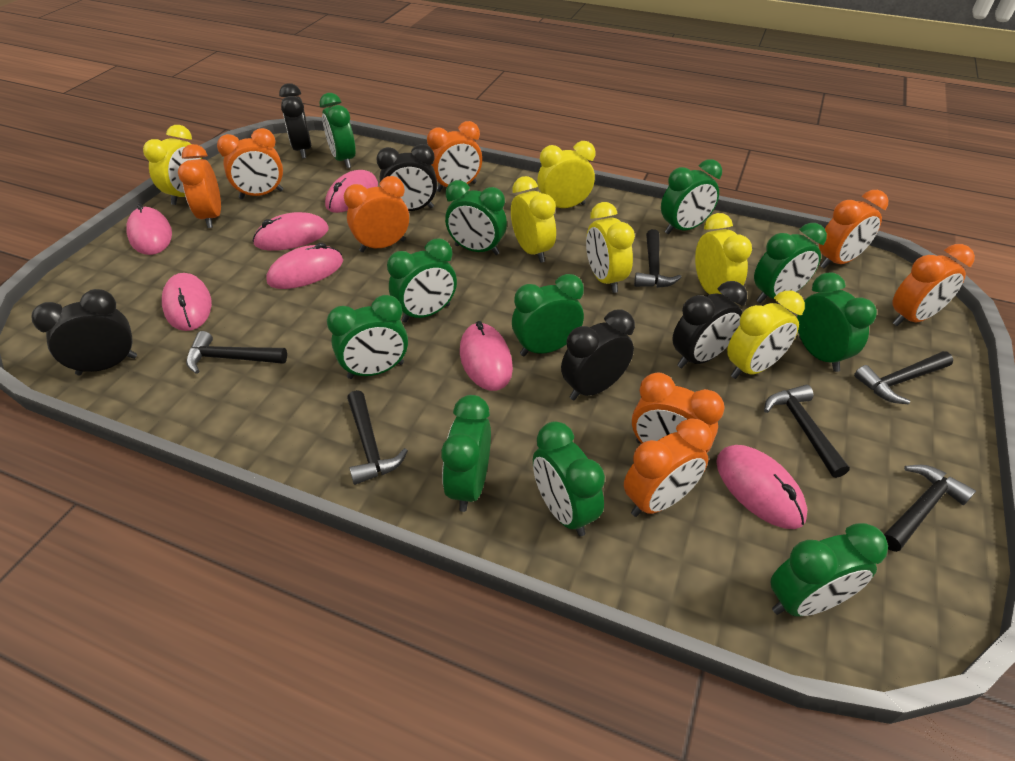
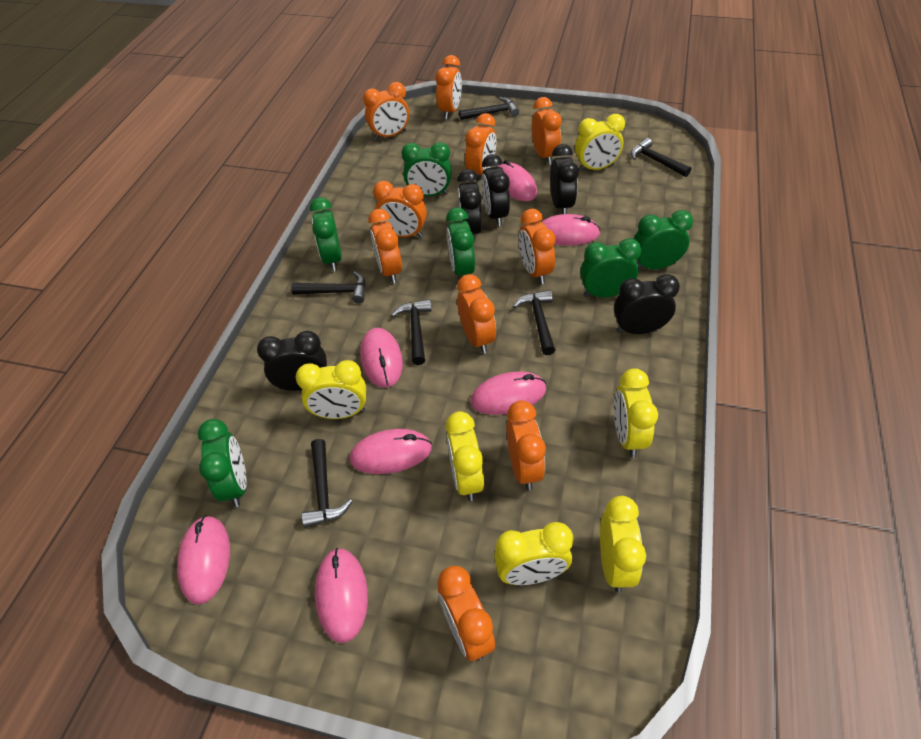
green clock: [319,93,356,168] [327,295,408,379] [387,238,457,323] [441,395,491,512] [445,180,507,255] [512,274,584,356] [533,421,605,536] [661,159,722,234] [754,223,827,303] [771,523,888,617] [797,272,877,372] = 11 -> [198,419,247,507] [310,197,342,271] [401,142,452,196] [446,207,475,276] [580,238,641,297] [634,210,693,269] = 6
orange clock: [178,144,221,228] [217,128,283,199] [344,176,409,252] [427,121,482,192] [624,418,712,517] [632,372,725,453] [819,190,888,269] [892,244,975,326] = 8 -> [363,82,409,140] [368,209,402,284] [373,181,427,238] [436,55,462,119] [437,566,495,661] [457,274,496,354] [465,113,496,182] [506,401,546,490] [519,209,556,284] [532,97,562,165] = 10

